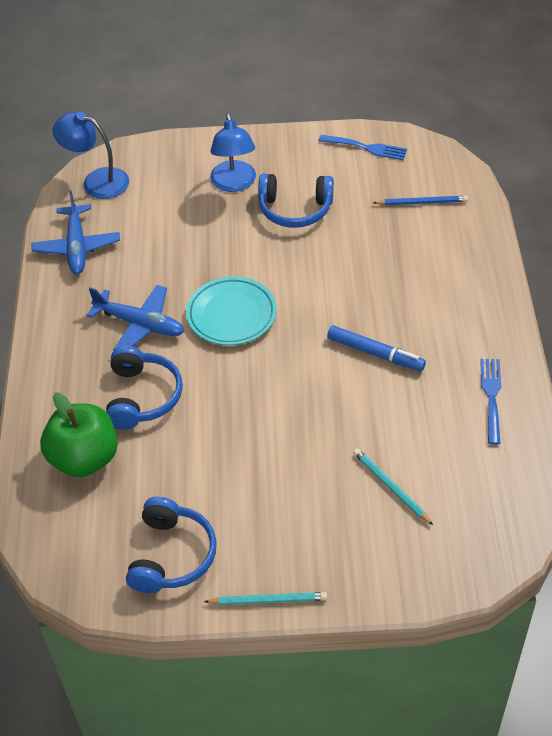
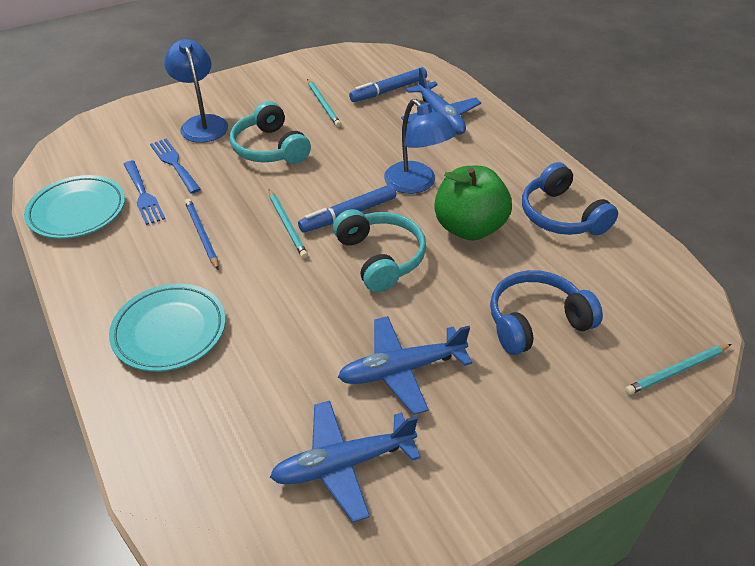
blue headphones: [106,346,183,430] [126,497,217,593] [258,173,334,228] = 3 -> [490,270,603,355] [522,162,618,235] = 2
blue marker: [327,325,426,371] = 1 -> [298,185,396,233] [349,67,427,102] = 2
blue plane: [31,191,120,274] [87,285,184,351] = 2 -> [270,401,421,522] [338,316,472,415] [401,68,481,135] = 3
turquoise headphones: none = 0 -> [230,101,311,164] [333,209,426,292] = 2
turquoise pencil: [204,592,327,605] [353,448,433,525] = 2 -> [269,189,308,258] [307,79,341,127] [625,344,731,395] = 3
turquoise plate: [186,277,277,345] = 1 -> [24,175,125,239] [109,284,226,372] = 2

